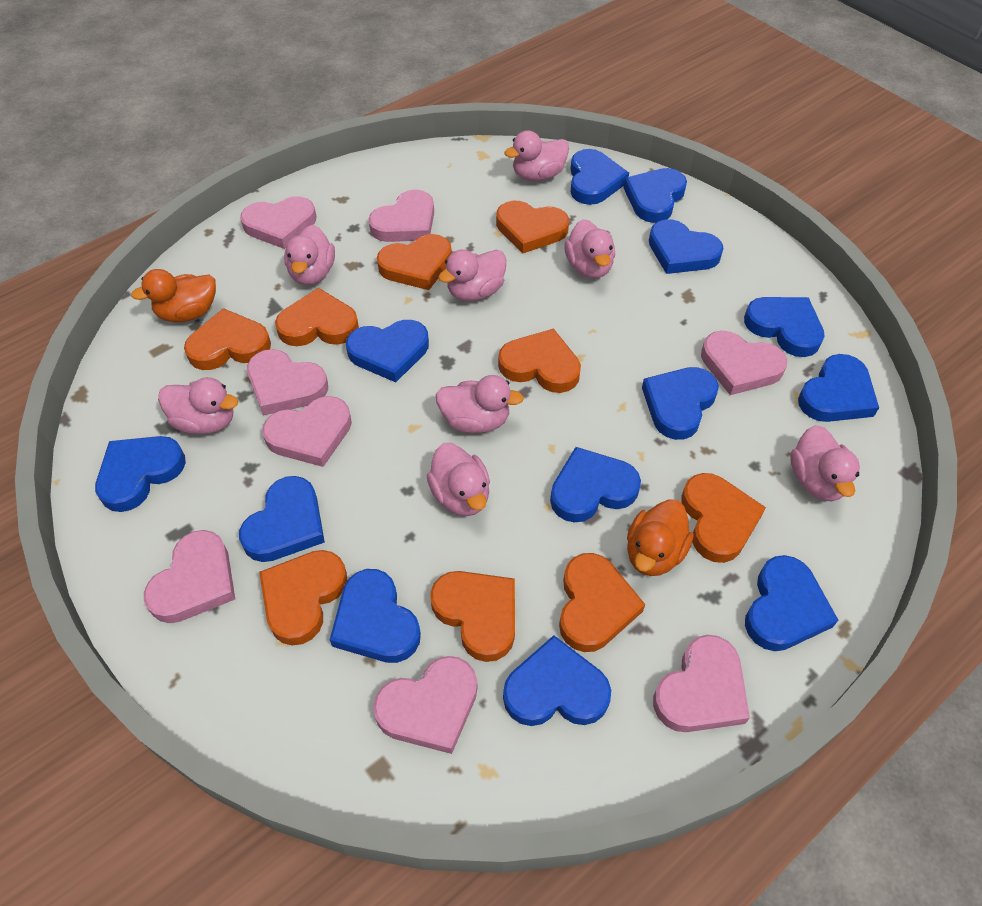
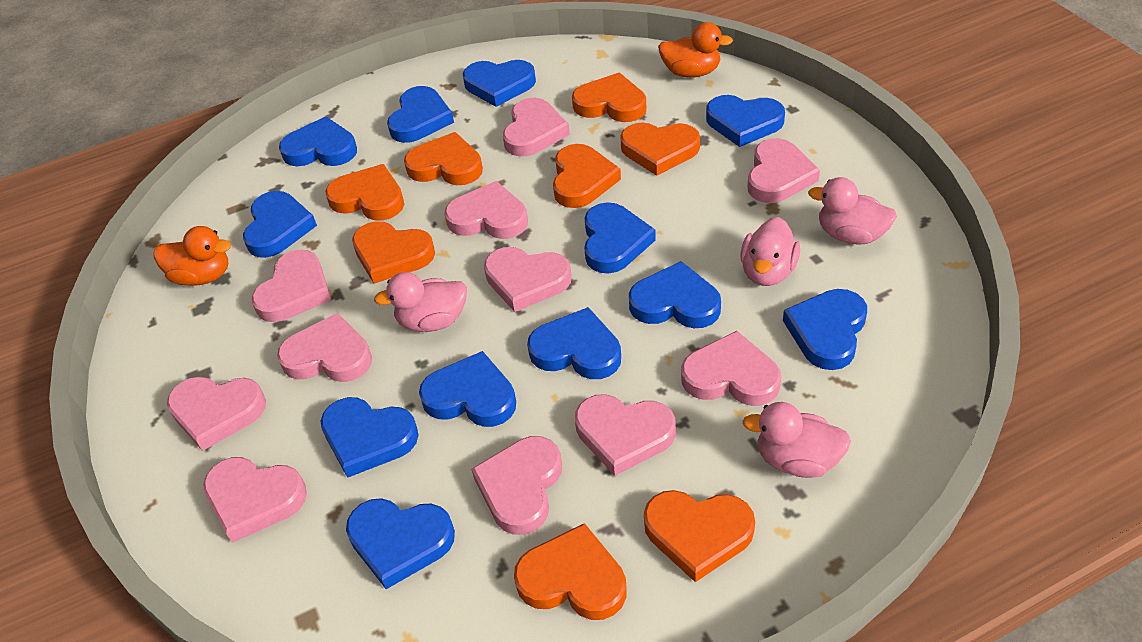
blue heart: [95,436,186,512] [239,476,325,562] [330,569,421,663] [346,320,429,382] [503,635,611,726] [550,447,641,523] [570,149,629,205] [623,168,687,223] [642,367,719,440] [649,219,724,274] [744,297,825,357] [745,555,838,651] [798,354,879,422] = 13 -> [243,191,317,258] [279,116,357,166] [321,397,419,478] [346,498,455,589] [387,86,454,143] [419,351,516,427] [463,60,536,107] [527,307,621,379] [584,202,656,274] [629,261,721,328] [706,95,785,147] [783,289,867,370] = 12
orange heart: [184,308,271,370] [259,550,347,646] [275,288,359,346] [377,234,452,290] [430,571,515,662] [496,201,569,254] [498,328,581,393] [559,553,645,652] [681,473,766,563] = 9 -> [325,164,404,221] [352,221,435,284] [404,132,483,185] [514,523,627,620] [553,144,621,208] [572,73,646,122] [620,123,700,176] [644,490,755,582] = 8
pink duck: [158,377,238,434] [284,225,335,285] [427,443,490,516] [436,375,524,433] [438,249,506,301] [504,130,569,181] [564,219,615,279] [790,425,860,501] = 8 -> [374,272,467,332] [740,217,800,286] [742,402,851,478] [808,177,897,245] = 4
pink heart: [144,530,235,623] [240,196,316,249] [247,349,328,416] [262,396,352,467] [368,190,434,242] [373,656,478,754] [653,635,750,732] [701,331,787,395] = 8 -> [167,377,266,451] [203,457,307,543] [252,250,331,322] [277,313,372,382] [445,181,528,239] [471,436,562,535] [484,247,572,312] [503,98,570,157] [575,394,676,476] [681,331,781,406] [747,138,820,203] = 11

